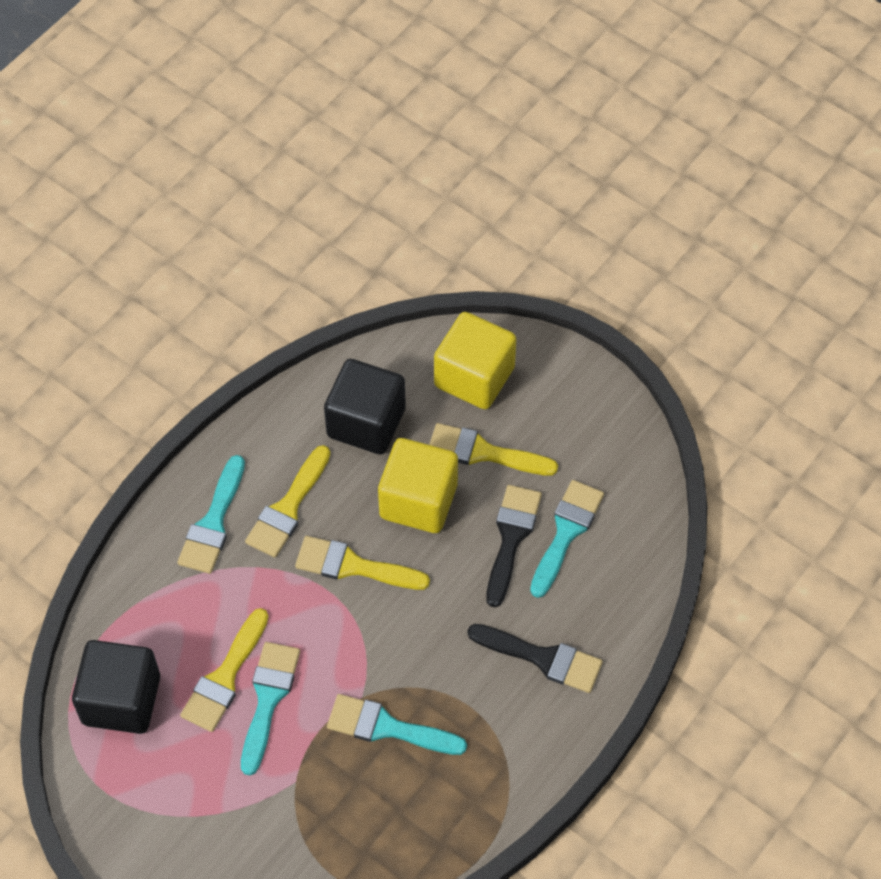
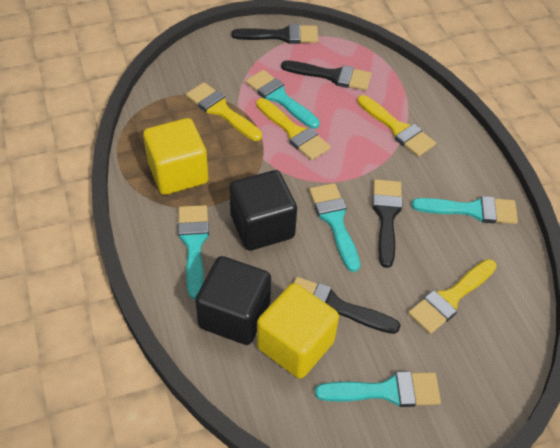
black brush: [467,624,603,693] [486,485,542,607] = 2 -> [231,24,318,44] [281,60,371,91] [294,277,401,334] [372,179,402,268] = 4
turquoise brush: [177,455,245,574] [241,642,300,775] [327,694,467,755] [530,480,604,598] = 4 -> [178,205,209,299] [246,70,320,129] [309,183,360,272] [315,371,441,407] [412,196,518,224] = 5

